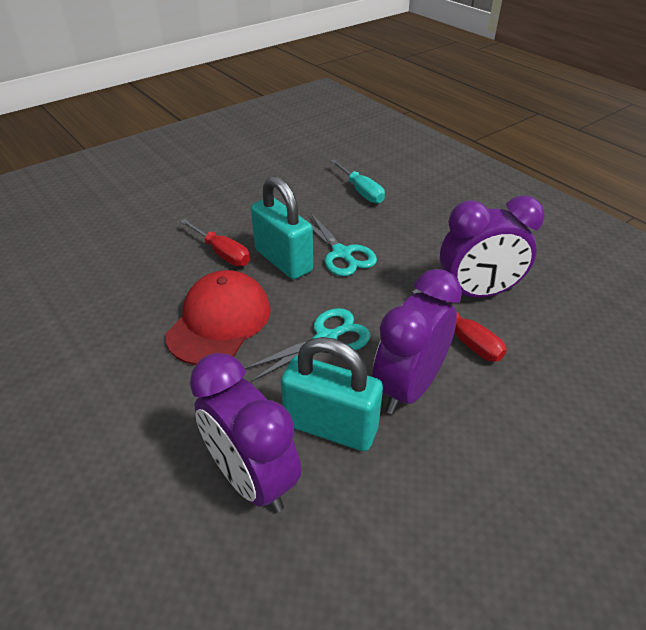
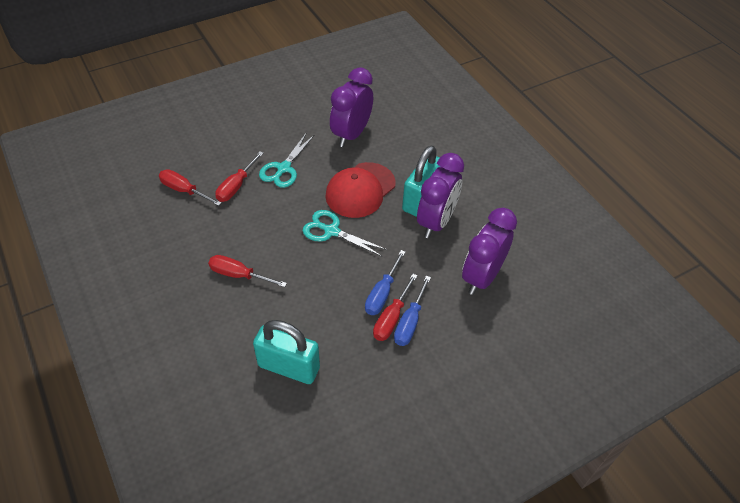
blue screwdriver: none = 0 -> [365,250,406,315] [394,276,431,346] = 2
red screwdriver: [180,219,250,266] [412,289,507,362] = 2 -> [159,169,222,206] [208,255,287,287] [215,151,264,202] [373,274,418,341] = 4
turquoise screwdriver: [331,160,385,204] = 1 -> none = 0

